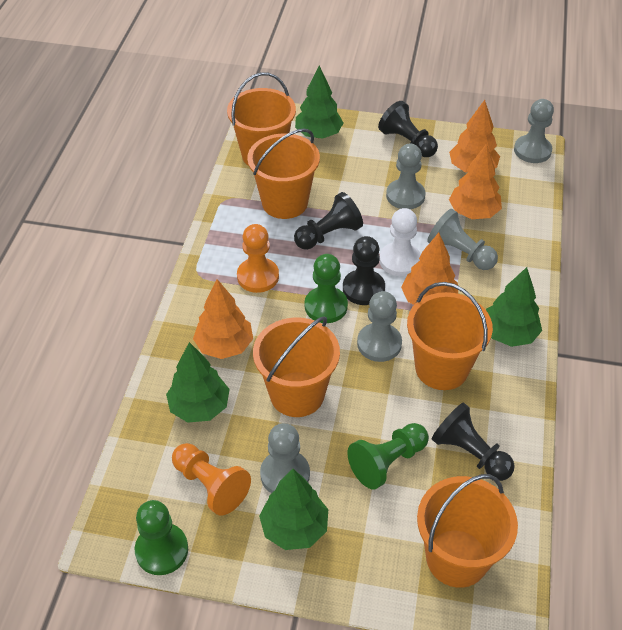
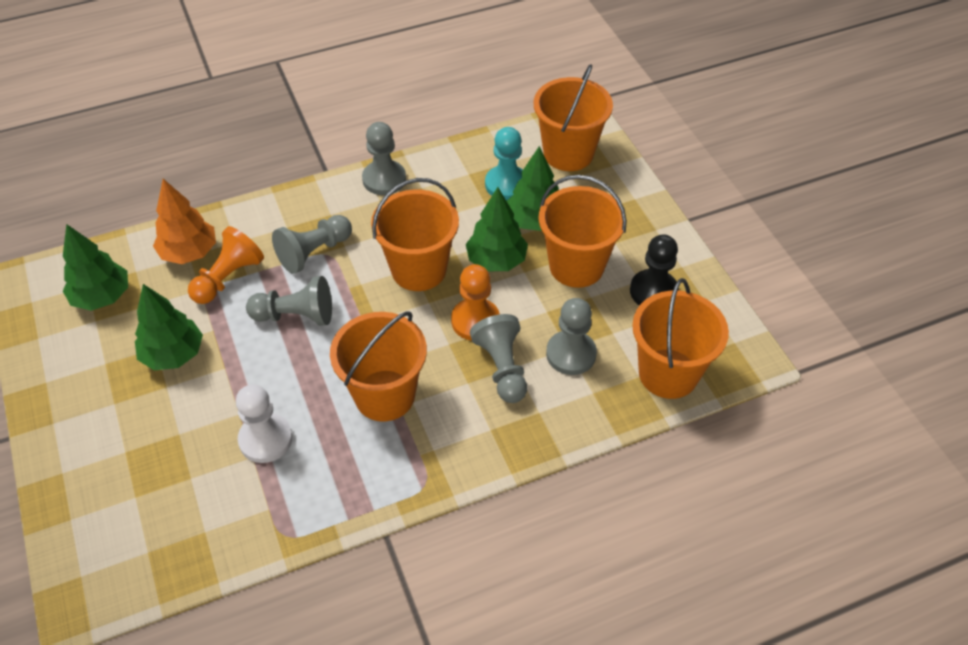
black pawn: [294,192,363,250] [343,236,385,305] [378,101,438,157] [432,403,515,481] = 4 -> [630,234,679,306] = 1
green pawn: [135,500,188,575] [305,254,348,323] [347,423,429,489] = 3 -> none = 0
orange tree: [193,279,253,359] [401,233,458,305] [449,100,500,173] [449,143,502,219] = 4 -> [153,179,216,264] = 1
turquoise pawn: none = 0 -> [485,127,523,200] = 1

